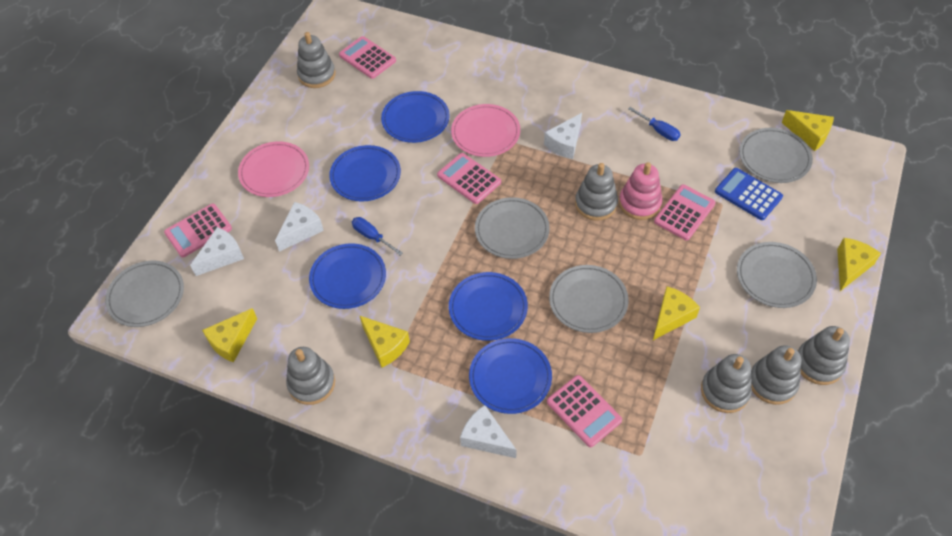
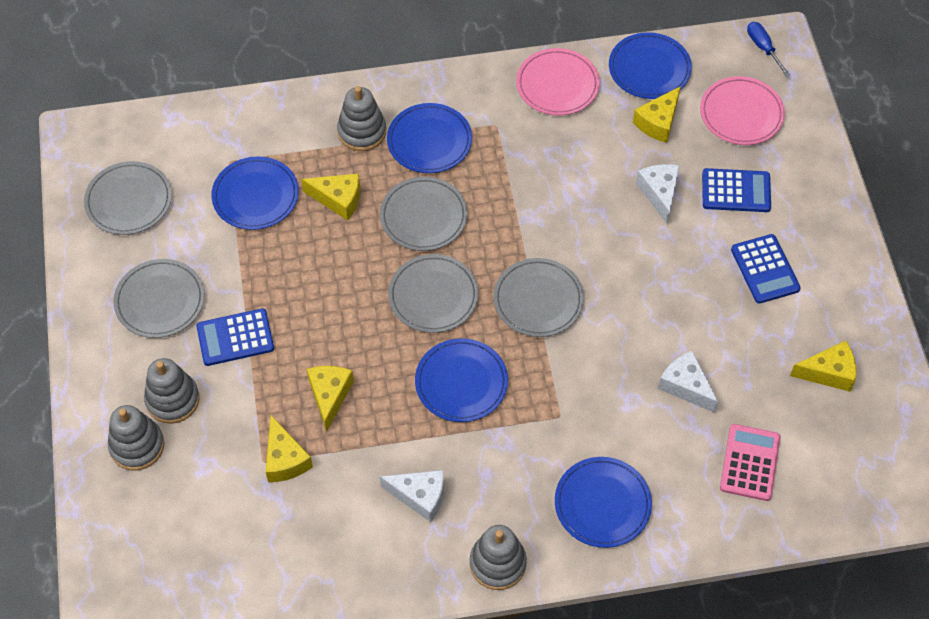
blue calculator: [715,168,783,220] = 1 -> [196,308,274,366] [702,168,771,212] [731,234,801,304] = 3
blue screwdriver: [352,217,403,256] [628,107,681,141] = 2 -> [747,22,790,77] = 1
grey stacking toy: [286,347,335,405] [297,32,336,88] [575,163,618,221] [701,354,752,413] [751,345,801,405] [798,326,850,385] = 6 -> [108,405,164,470] [144,358,200,424] [337,86,386,151] [470,525,527,590] = 4
pink calculator: [164,204,232,257] [339,36,396,79] [437,153,501,204] [547,375,622,447] [654,184,716,240] = 5 -> [720,424,780,501] = 1
pink stacking toy: [619,162,663,220] = 1 -> none = 0
white cheese: [190,227,244,276] [275,202,324,252] [460,405,517,458] [544,113,582,159] = 4 -> [380,470,444,522] [636,164,680,225] [658,351,718,413] = 3

